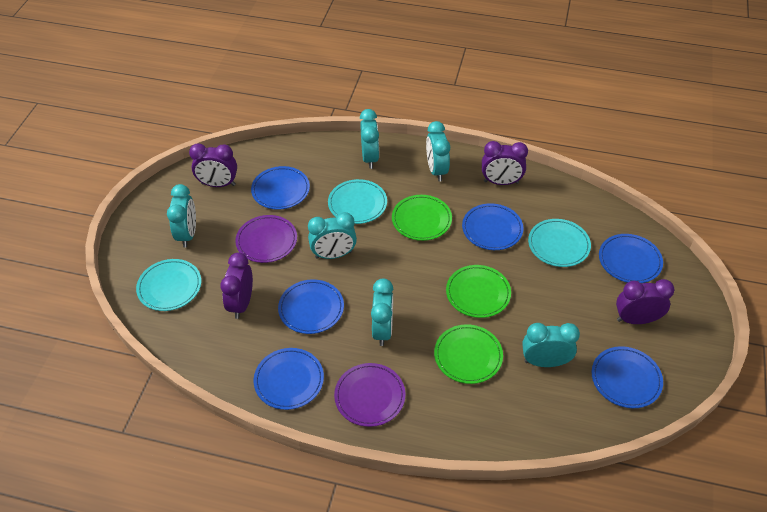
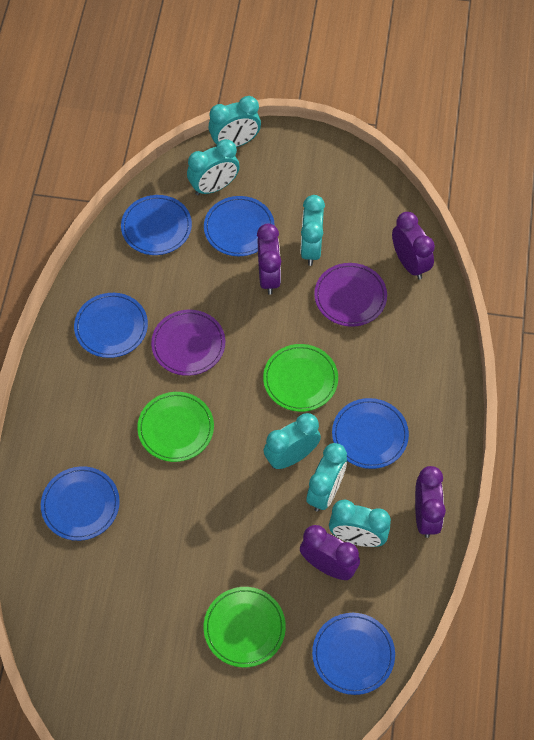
turquoise plate: [136,259,201,311] [328,179,387,224] [528,219,591,267] = 3 -> none = 0

